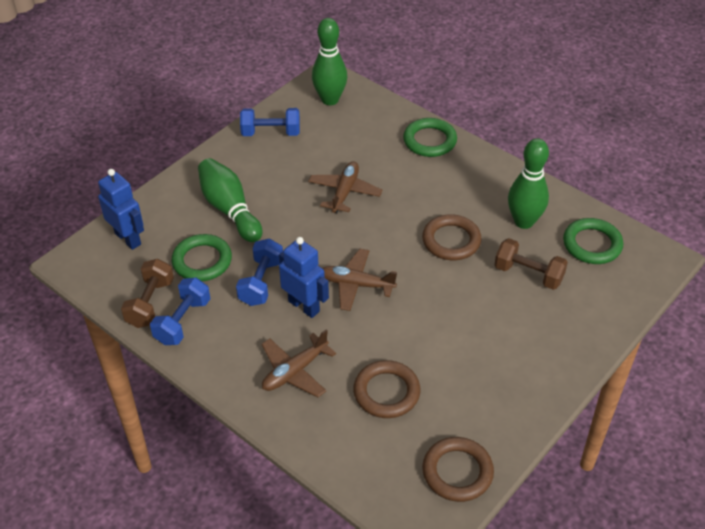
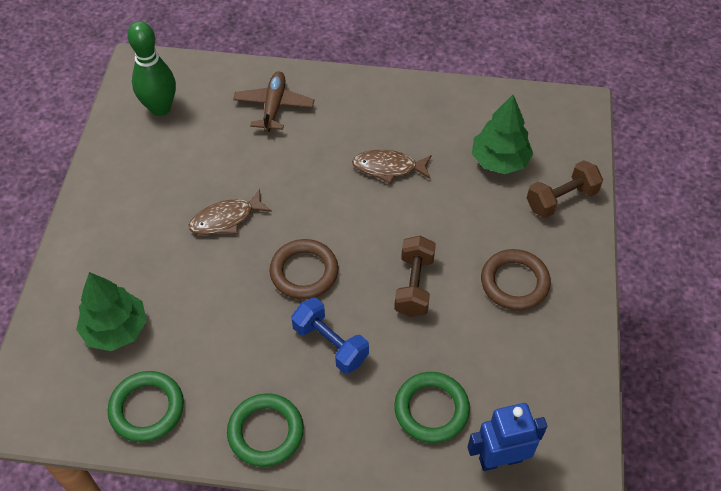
blue dumbbell: [150,278,210,345] [236,238,283,306] [240,108,300,136] = 3 -> [291,297,369,374] = 1
blue robot: [98,169,144,250] [279,237,329,318] = 2 -> [467,403,547,471] = 1
brown fish: none = 0 -> [189,189,272,235] [352,150,432,184] = 2
brown plane: [262,329,336,397] [308,161,383,213] [322,249,397,311] = 3 -> [233,71,314,132] = 1
brown ring: [353,360,420,418] [422,214,482,260] [422,437,494,502] = 3 -> [269,239,338,300] [481,249,551,311] = 2
green bowling pin: [198,158,262,242] [312,18,347,105] [508,138,549,229] = 3 -> [127,21,176,116] = 1
green tree: none = 0 -> [76,272,147,351] [472,95,533,174] = 2

